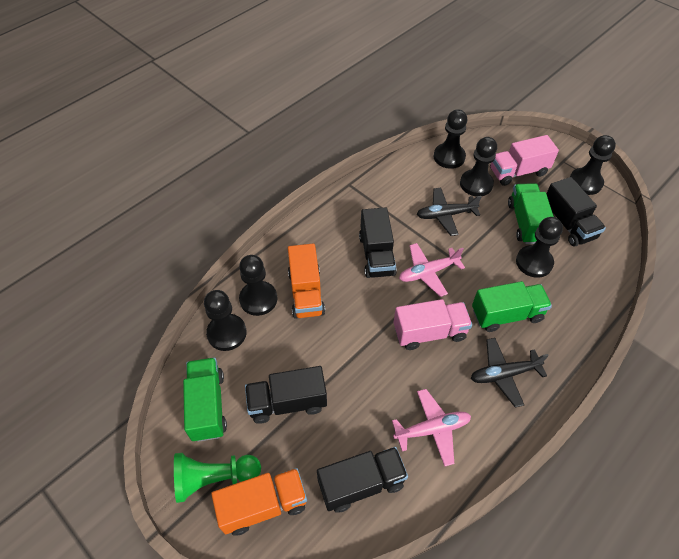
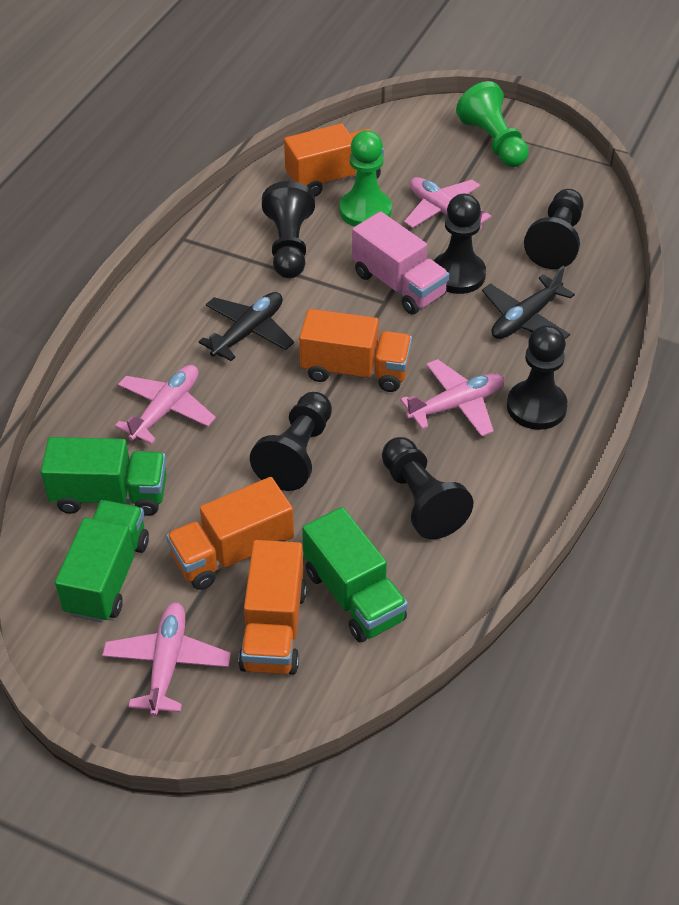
black truck: [245,366,327,424] [317,447,408,513] [359,207,397,278] [546,177,606,247] = 4 -> none = 0
green pawn: [174,453,261,503] = 1 -> [339,130,392,227] [456,81,529,167] = 2
orange truck: [211,468,307,536] [288,243,325,319] = 2 -> [166,477,294,590] [238,540,307,675] [284,123,384,197] [299,309,412,392] = 4
pink plane: [392,389,471,467] [399,243,465,297] = 2 -> [102,602,231,716] [115,365,216,444] [400,359,504,437] [404,177,491,230] = 4
pink truck: [393,299,472,350] [490,135,559,186] = 2 -> [352,211,449,314] = 1

